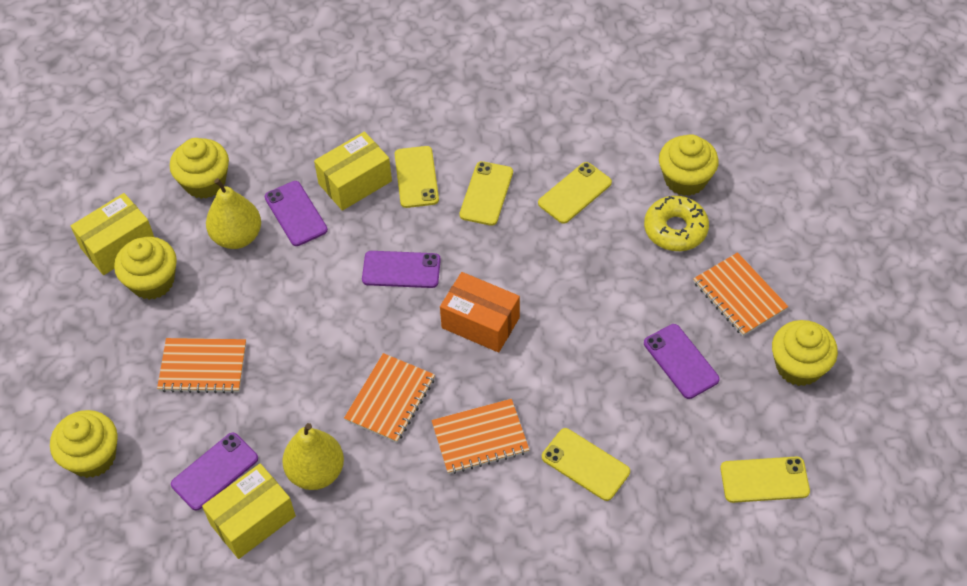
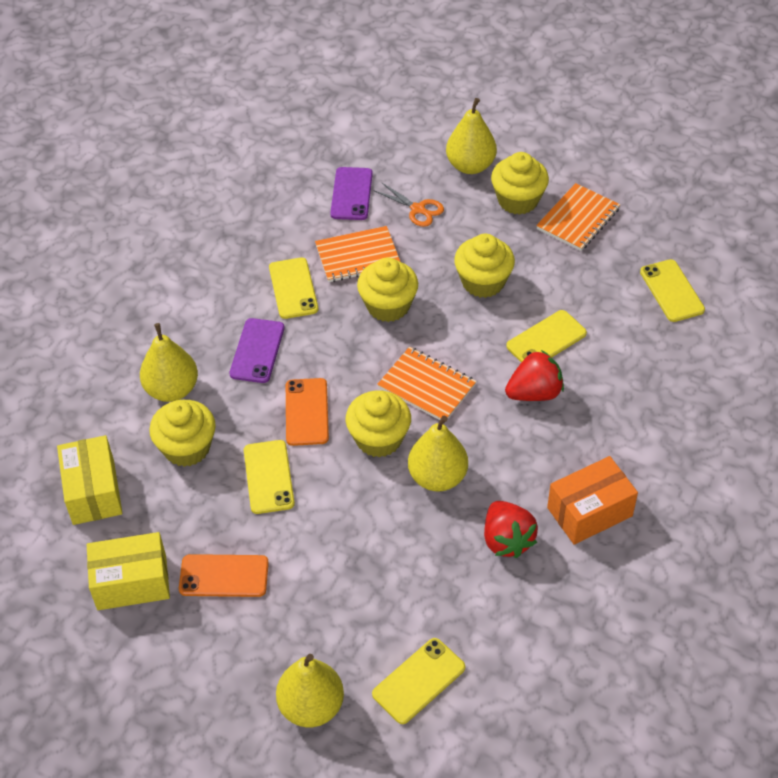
orange notebook: [157,338,246,394] [344,353,435,443] [432,399,529,474] [693,252,788,336] = 4 -> [315,226,401,282] [377,347,477,420] [536,183,620,251] = 3
orange phone: none = 0 -> [179,554,269,597] [286,378,329,446] = 2
orange scissors: none = 0 -> [373,182,444,227] = 1
purple phone: [171,433,258,511] [265,181,328,246] [362,251,441,288] [644,324,720,399] = 4 -> [229,318,285,383] [330,167,373,220] = 2
red strawberry: none = 0 -> [484,501,538,558] [505,350,564,401] = 2
yellow box: [71,193,154,275] [202,463,296,559] [314,132,392,211] = 3 -> [57,435,122,525] [87,532,170,610] = 2
yellow donut: [644,196,709,251] = 1 -> none = 0
yellow pear: [206,178,261,249] [282,423,344,490] = 2 -> [140,323,198,402] [276,654,344,727] [408,416,468,492] [446,98,497,174] = 4

